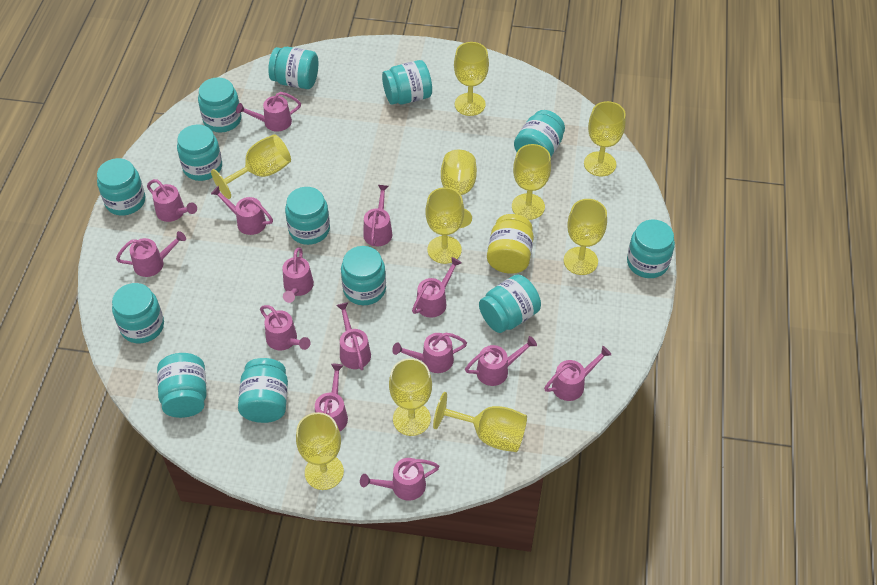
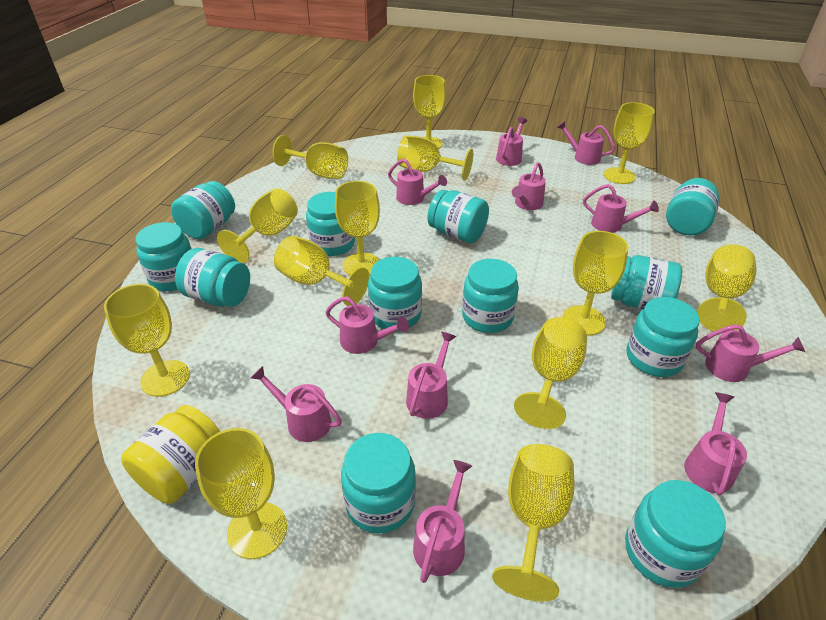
pink watering can: [116,231,186,277] [147,179,197,222] [211,186,273,235] [236,92,301,132] [260,305,311,350] [282,248,314,303] [315,364,348,431] [336,302,371,370] [360,458,440,501] [363,185,392,246] [392,333,467,373] [412,257,462,318] [465,336,537,386] [544,346,611,401] = 14 -> [251,366,342,442] [325,296,409,354] [388,159,447,205] [406,331,457,419] [413,460,472,583] [496,117,527,166] [512,162,546,210] [557,121,615,165] [583,184,659,233] [684,392,747,496] [696,324,805,382] = 11
turquoise jar: [97,158,145,215] [112,283,164,343] [157,353,207,418] [177,125,222,181] [198,77,241,132] [238,358,288,423] [268,47,318,89] [285,187,330,245] [341,246,386,305] [382,60,432,105] [479,274,541,333] [514,110,565,157] [627,220,675,278] = 13 -> [135,222,192,291] [171,181,235,239] [175,248,250,307] [306,192,355,256] [341,433,416,534] [368,257,422,331] [428,190,489,243] [462,259,519,333] [611,255,682,309] [625,480,726,588] [626,297,700,377] [666,178,720,236] = 12
yellow goblet: [211,134,291,199] [296,412,344,490] [389,358,432,436] [426,187,464,264] [433,392,527,452] [441,150,477,228] [454,42,489,116] [512,144,551,220] [564,199,607,275] [584,101,626,176] = 10 -> [104,284,190,397] [195,428,287,559] [217,189,298,263] [272,135,348,179] [274,236,370,306] [335,181,380,275] [397,136,473,181] [413,75,446,149] [492,444,574,601] [514,317,587,429] [562,231,629,336] [604,102,655,184] [697,244,756,331] = 13

